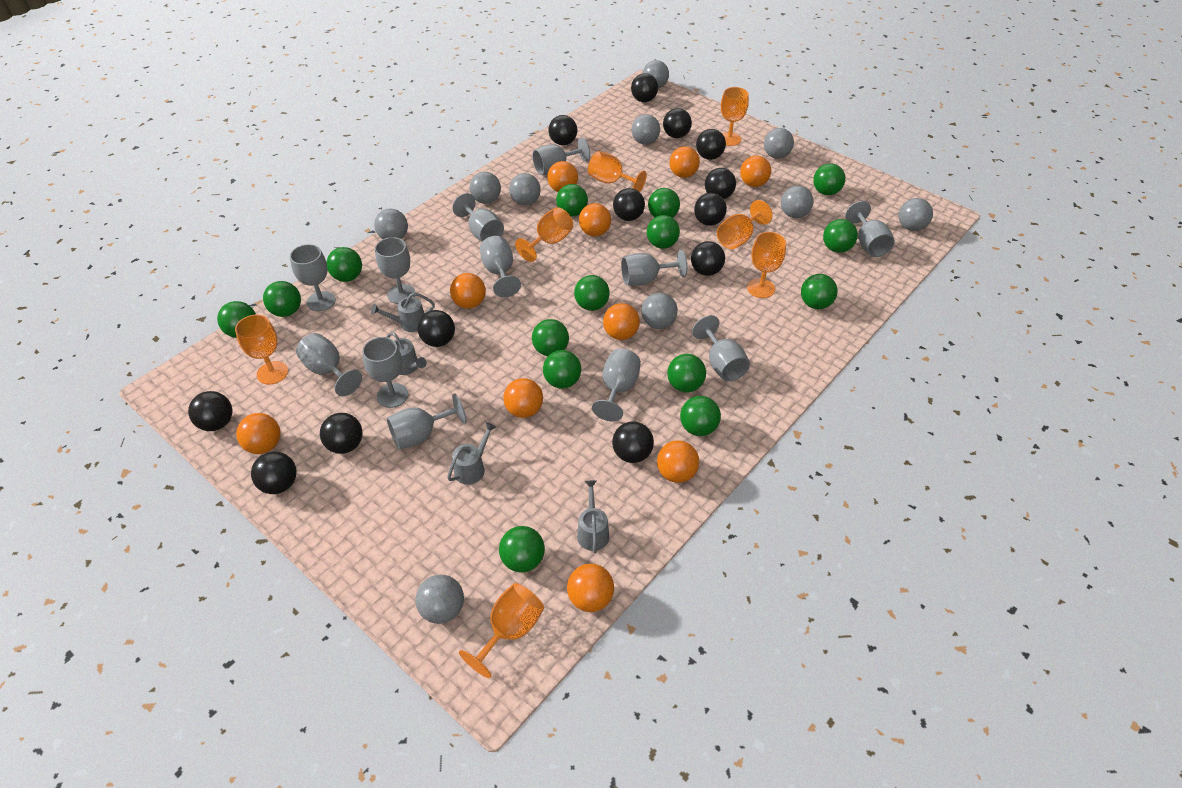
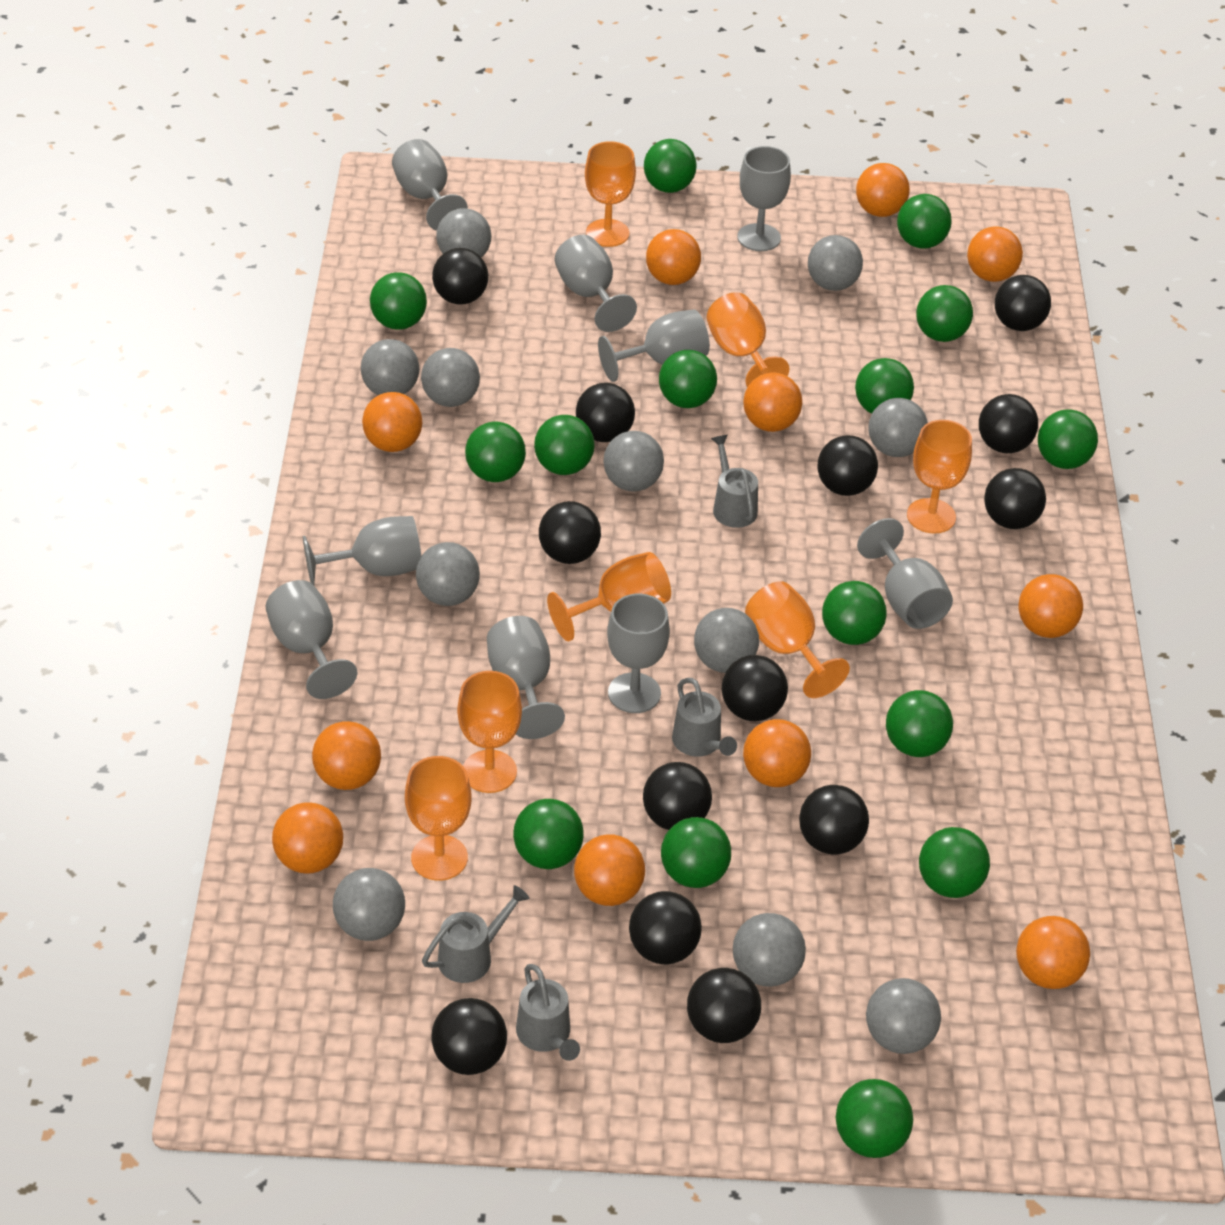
grey ball: [374,209,408,239] [415,575,464,624] [469,172,501,204] [509,173,541,205] [631,114,660,145] [641,293,678,329] [643,60,669,88] [764,128,794,159] [781,186,814,218] [898,198,933,231] = 10 -> [333,868,405,941] [361,339,419,395] [416,542,480,606] [421,348,480,407] [436,208,491,258] [603,431,664,492] [694,608,759,673] [733,913,806,987] [808,235,863,291] [866,978,941,1054] [868,398,928,457] = 11
grey goblet: [290,244,336,311] [296,333,362,396] [362,337,408,408] [375,237,416,304] [387,393,467,450] [452,193,504,242] [480,236,521,297] [532,137,590,175] [592,349,641,422] [621,250,687,286] [692,315,750,382] [845,201,895,257] = 12 -> [266,580,357,699] [303,516,421,585] [392,139,468,231] [487,616,565,739] [555,235,637,332] [598,309,710,382] [607,594,670,713] [737,146,791,251] [857,518,953,629] = 9
orange ball: [236,413,281,454] [450,273,486,309] [503,378,543,418] [547,161,578,192] [567,564,614,612] [579,203,611,236] [603,303,640,340] [657,440,699,483] [669,146,700,178] [740,156,771,187] = 10 -> [272,802,343,874] [312,721,381,790] [362,392,423,452] [574,834,645,906] [646,229,701,285] [743,373,802,432] [743,719,811,787] [856,163,910,217] [967,226,1023,282] [1016,916,1090,989] [1018,574,1083,638] = 11

